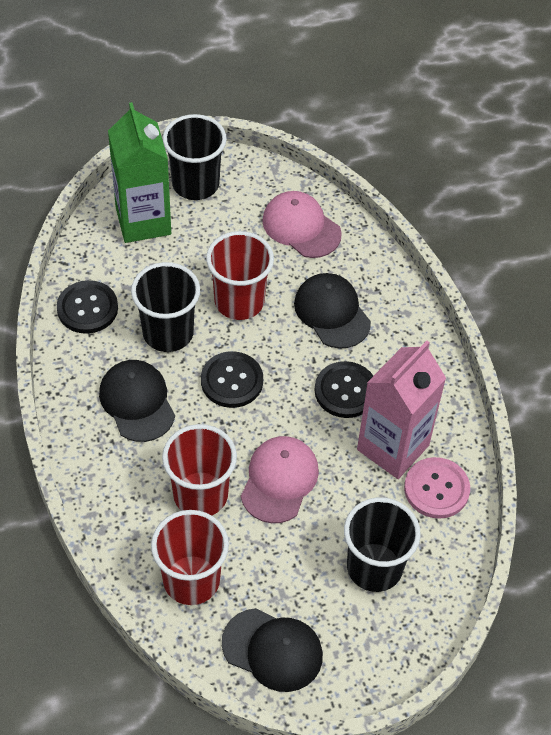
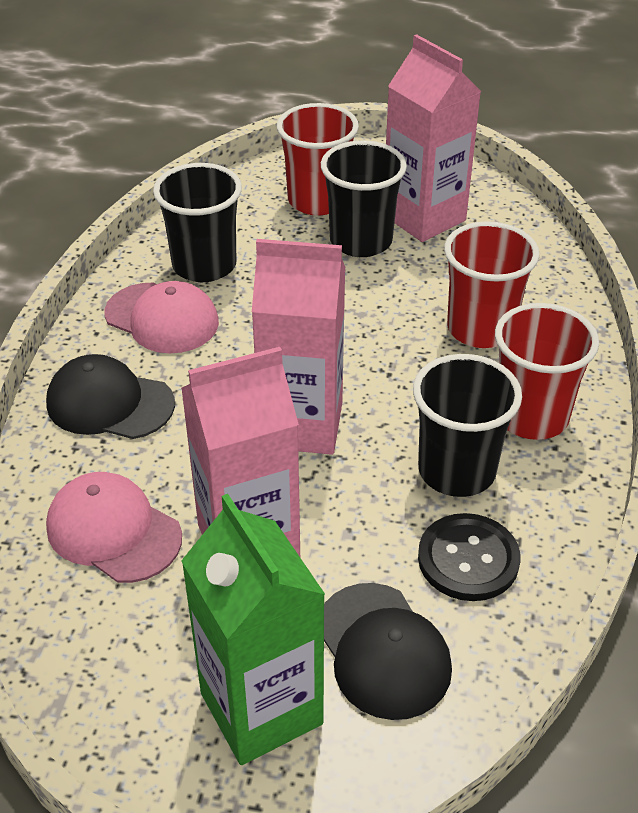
black button: [57,280,118,334] [201,351,263,408] [315,361,373,418] = 3 -> [418,513,520,601] = 1
black cap: [99,360,175,442] [222,608,323,692] [294,273,371,349] = 3 -> [46,354,175,439] [324,583,452,720] = 2
pink button: [404,457,470,519] = 1 -> none = 0
pink carton: [357,341,446,479] = 1 -> [181,347,300,557] [252,239,345,455] [386,34,481,242] = 3

